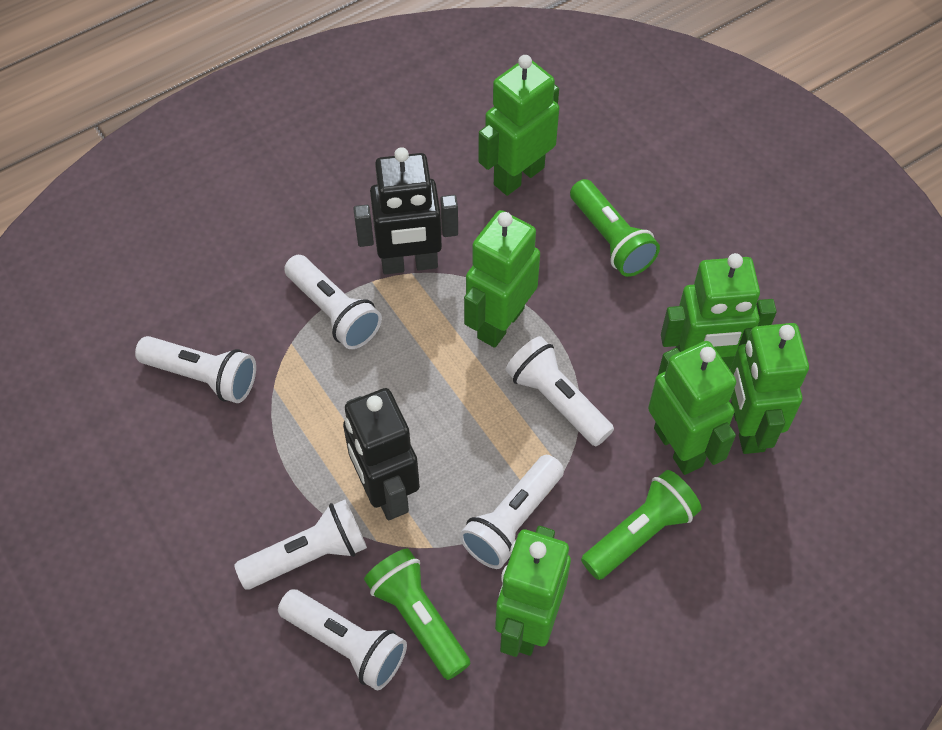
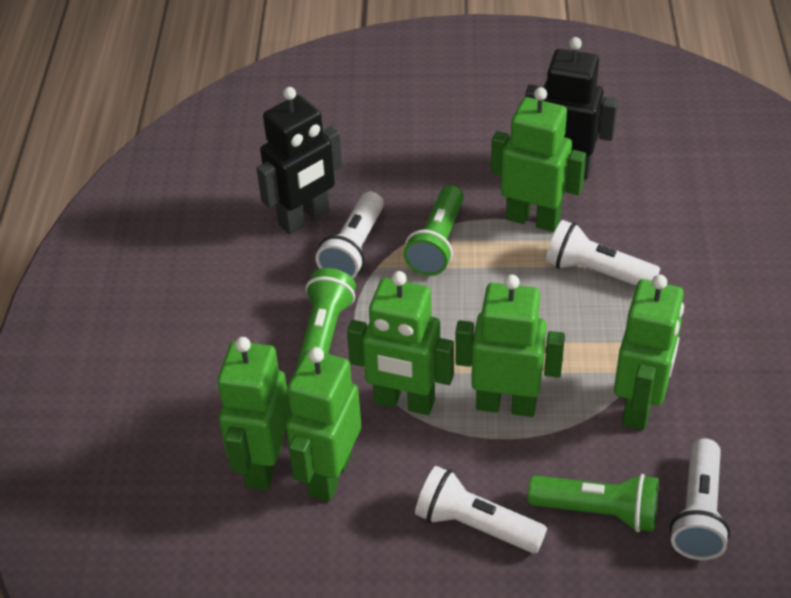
white flashlight: [135,336,256,403] [234,499,367,589] [278,589,407,690] [284,255,382,349] [460,455,564,569] [506,336,614,446] = 6 -> [316,191,384,278] [415,466,547,553] [546,220,660,286] [670,439,730,560] = 4

